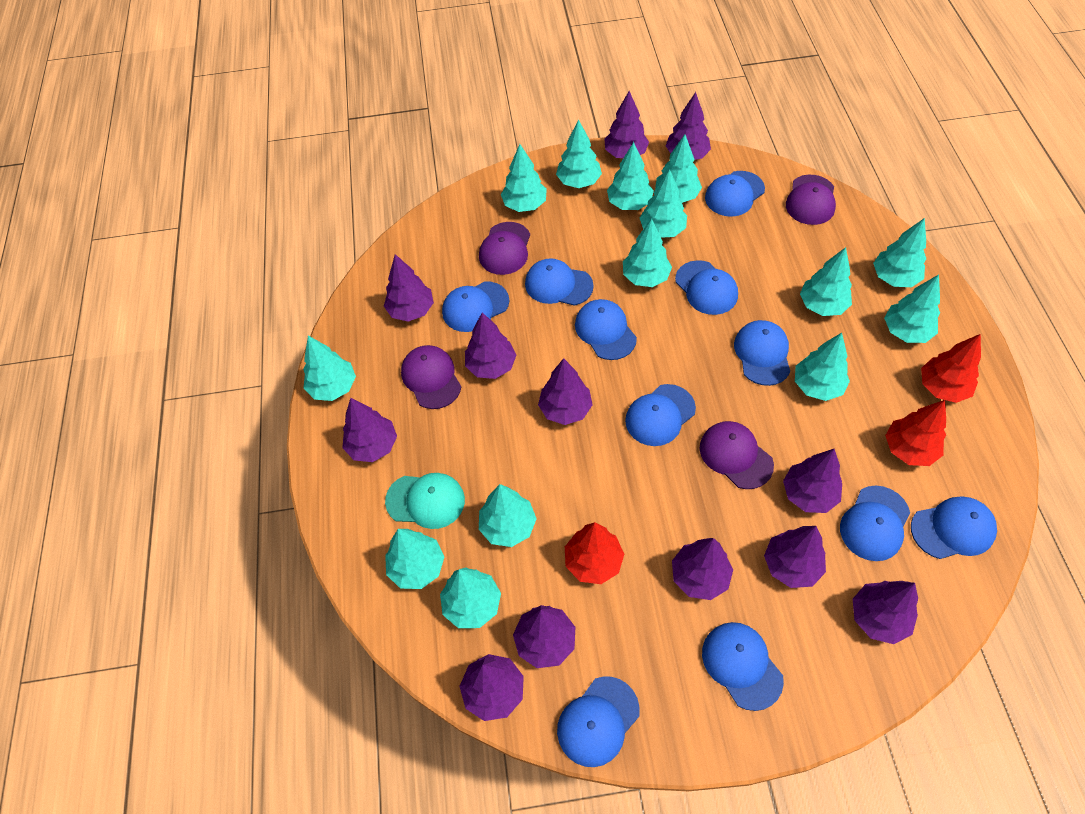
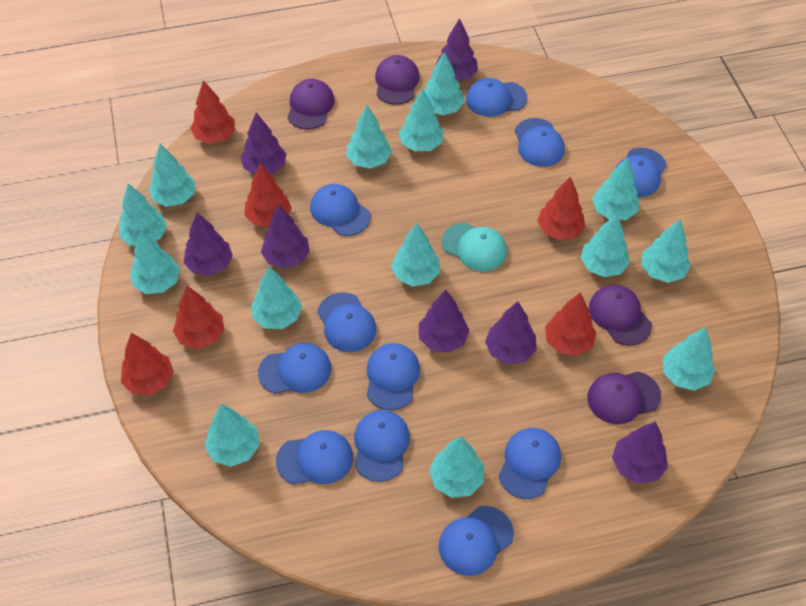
purple tree: [342,398,397,462] [384,254,434,322] [459,654,524,721] [465,312,516,379] [513,605,575,668] [538,358,593,425] [604,91,649,158] [665,92,711,160] [672,538,733,600] [764,526,826,588] [783,449,842,513] [853,581,918,644] = 12 -> [184,213,233,276] [241,112,287,175] [261,205,310,269] [419,290,470,353] [435,18,478,81] [485,301,537,364] [612,421,668,484] = 7
red tree: [565,522,624,584] [885,400,946,466] [921,334,981,403] = 3 -> [121,333,174,396] [173,286,224,349] [190,80,235,144] [244,164,292,227] [537,177,585,240] [545,292,597,356] = 6

